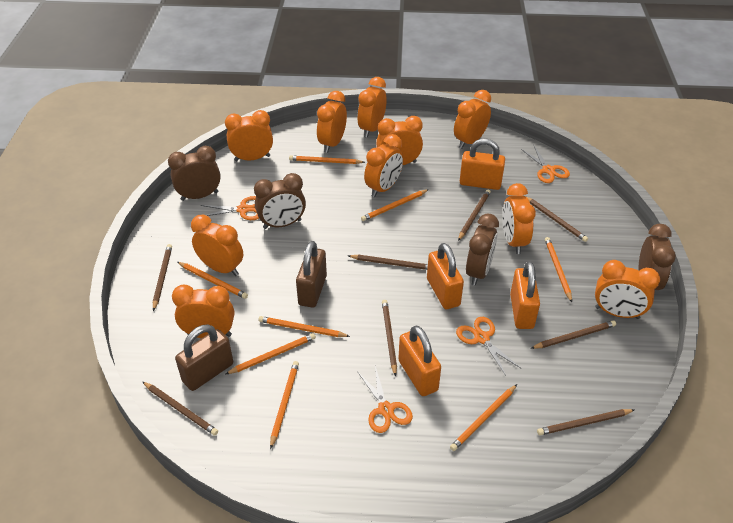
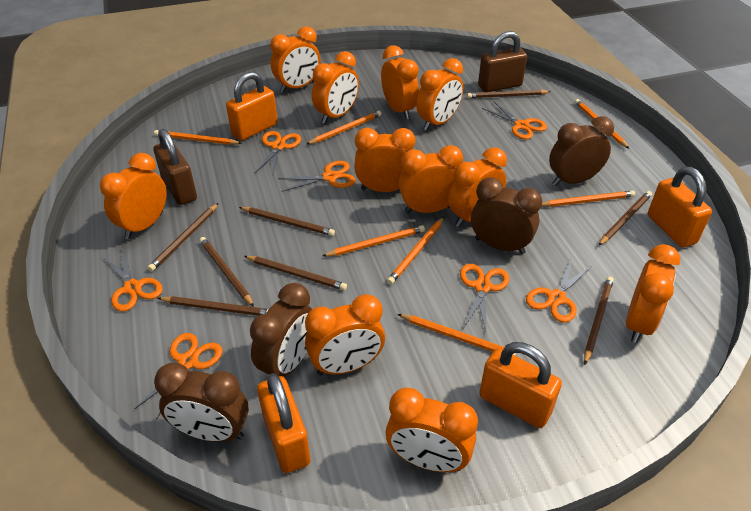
orange clock: [172,285,235,338] [191,215,243,276] [225,110,273,161] [317,91,347,153] [358,77,386,138] [364,134,403,197] [376,116,423,165] [454,90,491,149] [502,183,536,254] [595,260,660,319] = 10 -> [100,153,166,239] [270,26,320,93] [305,294,385,375] [312,51,359,124] [354,128,416,192] [381,45,419,119] [386,388,478,472] [399,145,463,213] [416,58,463,130] [448,147,507,227] [626,244,680,343] = 11
orange pencil: [178,262,248,299] [226,333,316,374] [258,316,350,337] [270,361,299,449] [289,155,365,164] [361,189,429,221] [450,384,517,451] [545,237,572,302] = 8 -> [154,130,241,145] [307,111,381,144] [323,225,425,256] [387,217,444,284] [398,314,516,356] [542,191,635,207] [575,99,629,149] = 7
orange scissors: [201,196,259,220] [357,366,413,433] [456,317,521,376] [521,146,570,183] = 4 -> [102,247,163,312] [134,333,223,418] [254,131,301,175] [278,161,356,192] [460,264,509,335] [482,102,547,140] [526,258,593,323] = 7

